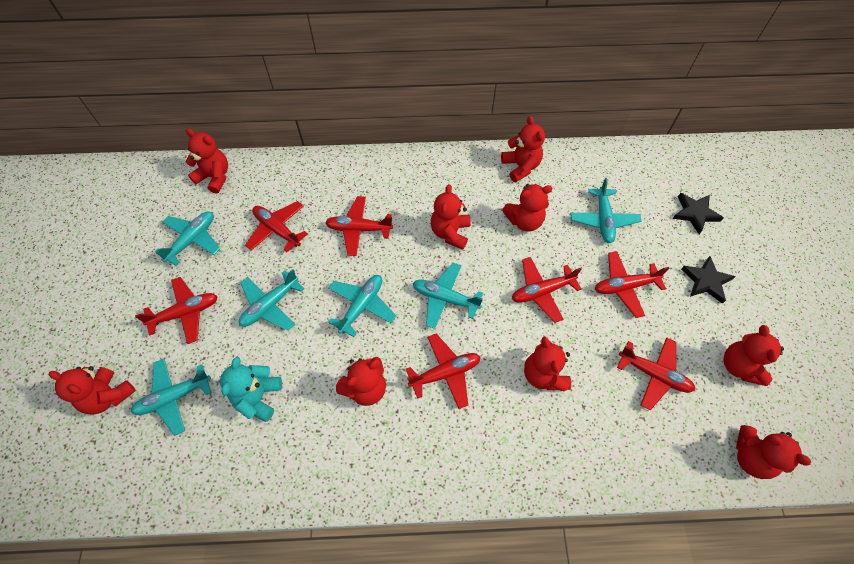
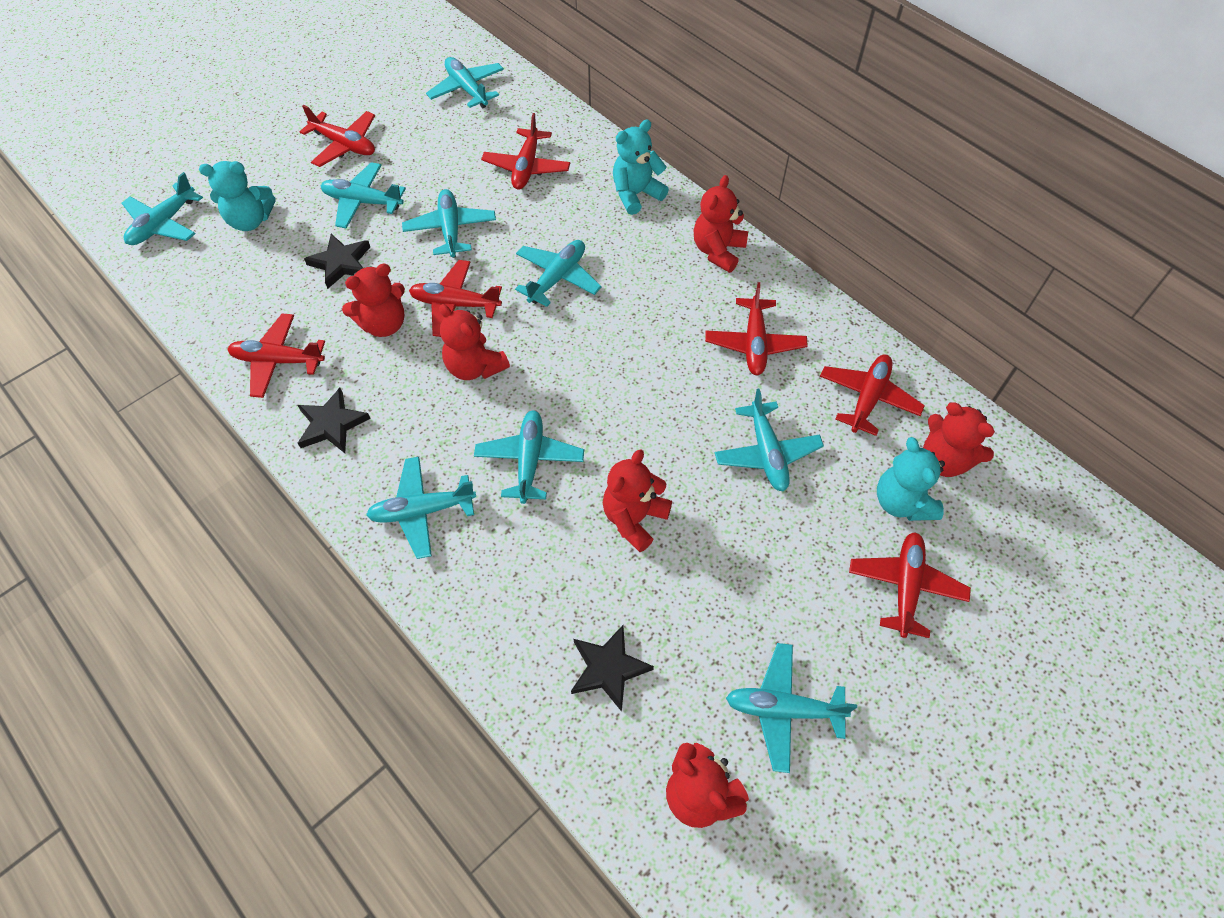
black star: [673,193,724,234] [681,256,736,304] = 2 -> [297,388,371,453] [304,234,370,289] [571,625,654,712] = 3
red teddy bear: [49,366,136,415] [185,128,228,194] [336,357,386,406] [431,184,471,250] [501,116,545,182] [502,184,553,232] [524,336,571,391] [723,325,784,386] [736,425,811,479] = 9 -> [342,264,405,337] [439,304,510,380] [603,449,672,552] [666,743,749,828] [693,175,748,273] [923,402,995,477] = 6
turquoise plane: [131,358,211,436] [155,211,220,266] [239,269,304,331] [328,275,396,337] [413,263,483,329] [570,178,642,243] = 6 -> [122,172,203,245] [321,162,406,229] [366,457,476,559] [402,189,496,258] [426,57,504,109] [474,411,584,504] [515,240,602,307] [715,389,824,492] [726,643,857,773] = 9
turquoise teddy bear: [220,357,282,422] = 1 -> [199,161,276,231] [613,120,669,215] [877,437,945,521] = 3

